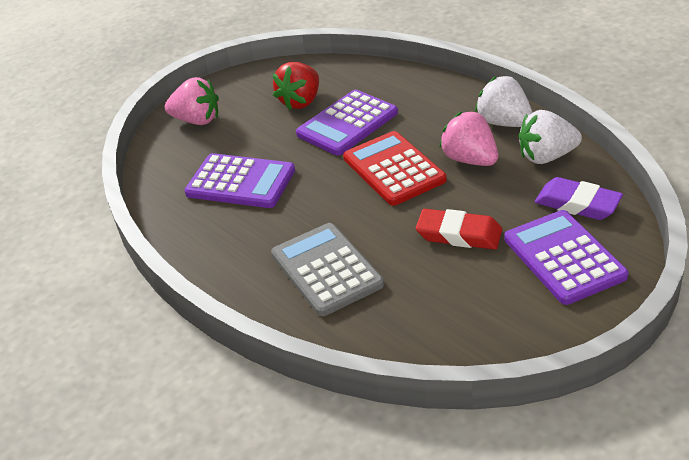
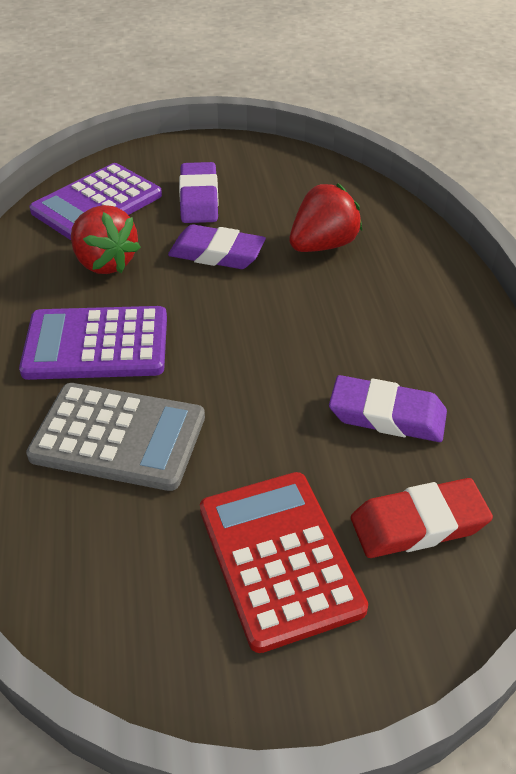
pink strawberry: [165,77,219,125] [439,111,498,166] = 2 -> none = 0
purple calculator: [185,153,295,208] [296,90,398,156] [504,210,628,305] = 3 -> [19,306,167,380] [29,163,162,240] = 2
purple eraser: [535,177,623,220] = 1 -> [168,224,266,269] [179,162,219,223] [329,375,447,442] = 3
red strawberry: [273,62,319,110] = 1 -> [71,205,141,274] [289,184,362,252] = 2
white strawberry: [475,76,533,127] [519,110,582,164] = 2 -> none = 0

